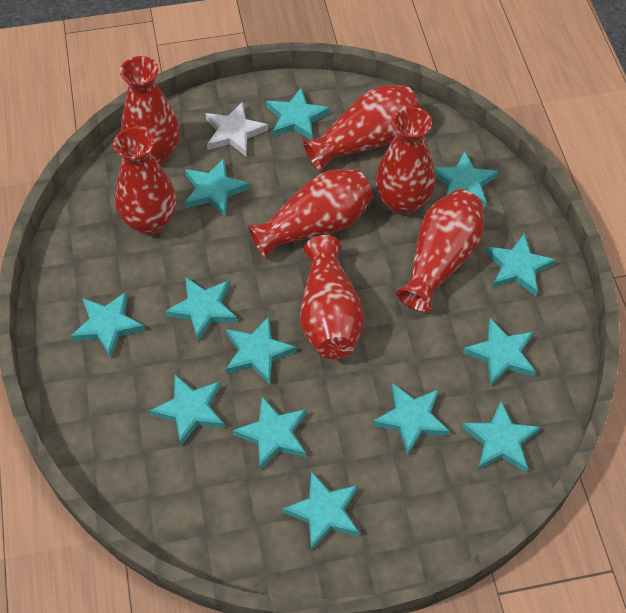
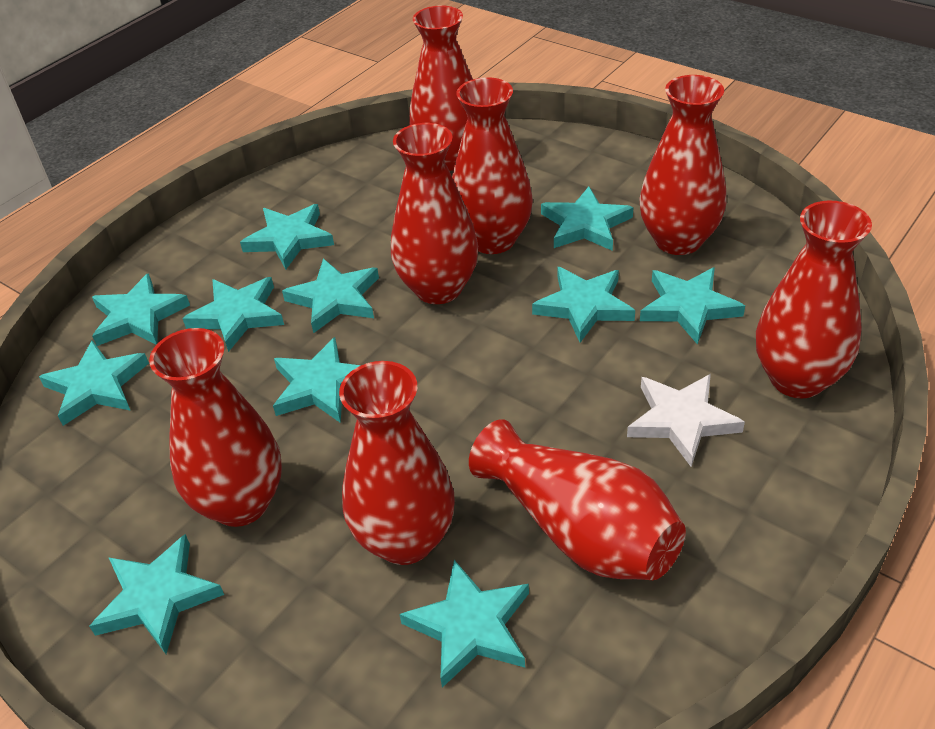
red vase: [113,127,176,235] [120,56,180,164] [248,169,373,259] [300,235,364,359] [303,85,420,172] [375,107,435,215] [396,189,484,313] = 7 -> [149,328,282,527] [339,361,455,565] [391,123,478,304] [409,5,473,171] [452,77,533,254] [469,419,686,580] [639,75,726,255] [756,200,872,398] = 8
turquoise star: [71,292,145,358] [149,375,225,446] [165,277,237,341] [185,158,249,217] [226,316,296,385] [233,396,306,470] [266,88,330,139] [282,471,359,551] [373,383,450,455] [434,151,498,207] [462,401,541,472] [463,318,536,387] [485,233,556,296] = 13 -> [39,340,149,426] [89,534,224,654] [92,273,190,346] [182,277,284,352] [240,204,334,269] [273,337,361,423] [282,259,379,333] [399,560,529,688] [532,267,635,343] [541,187,633,251] [640,267,745,345] = 11

